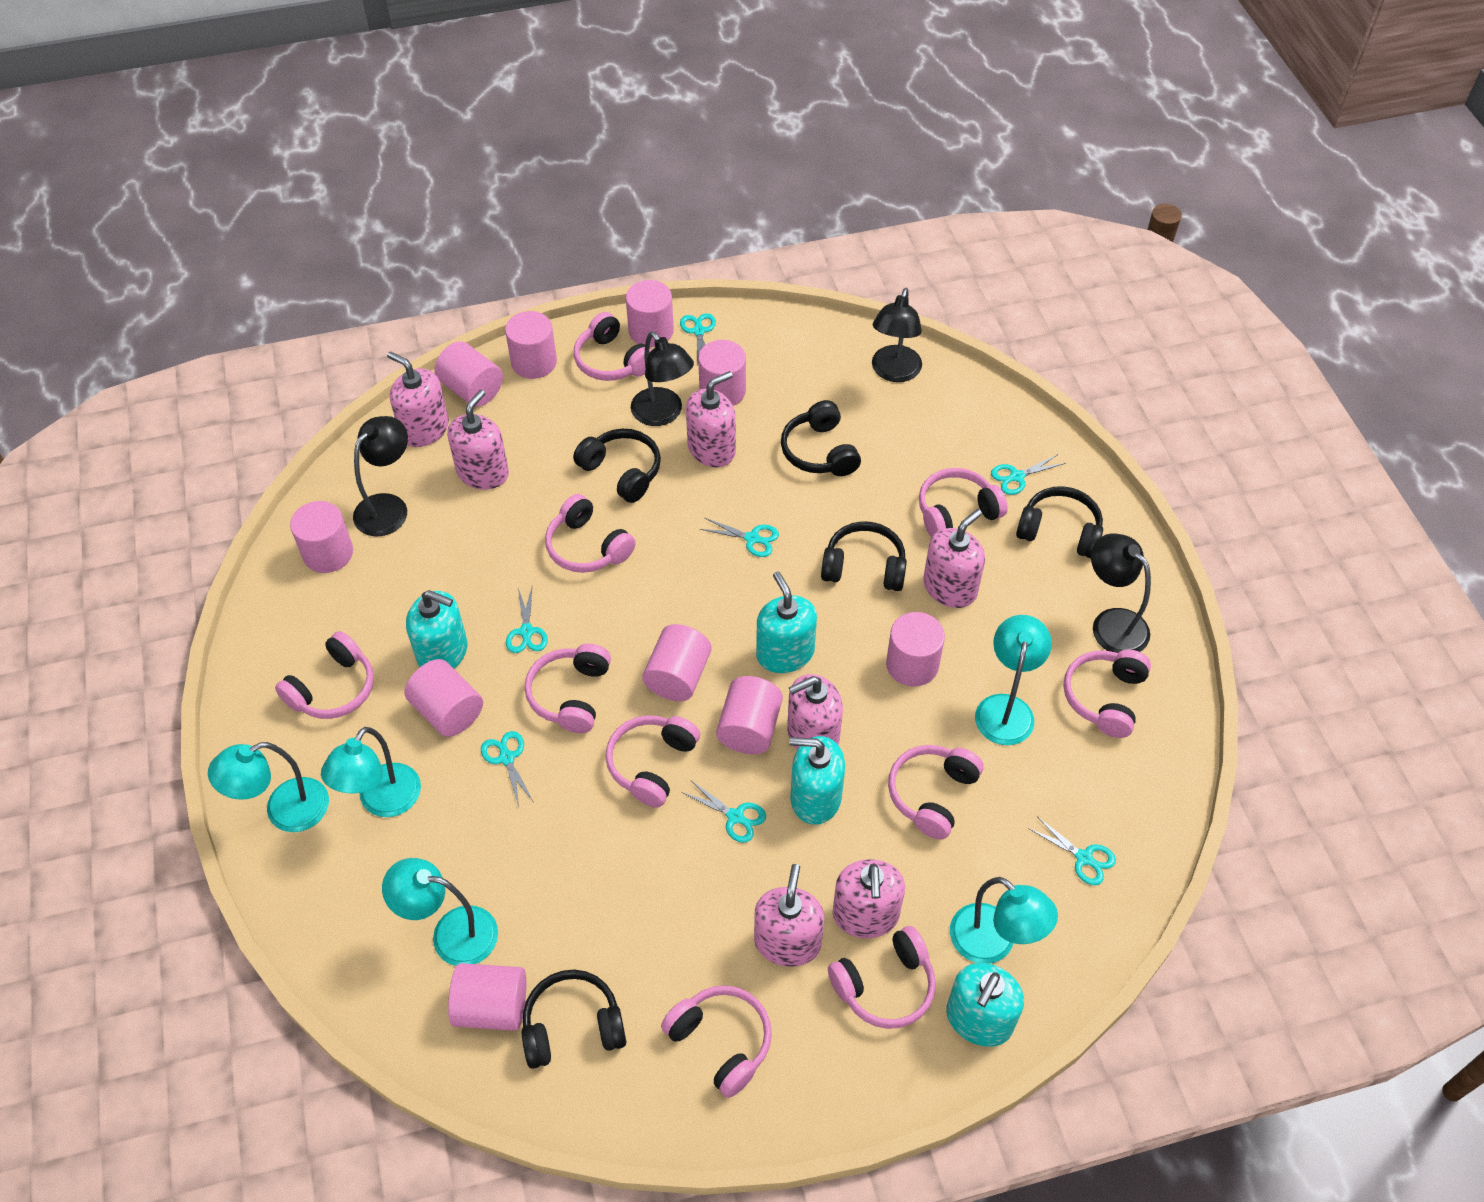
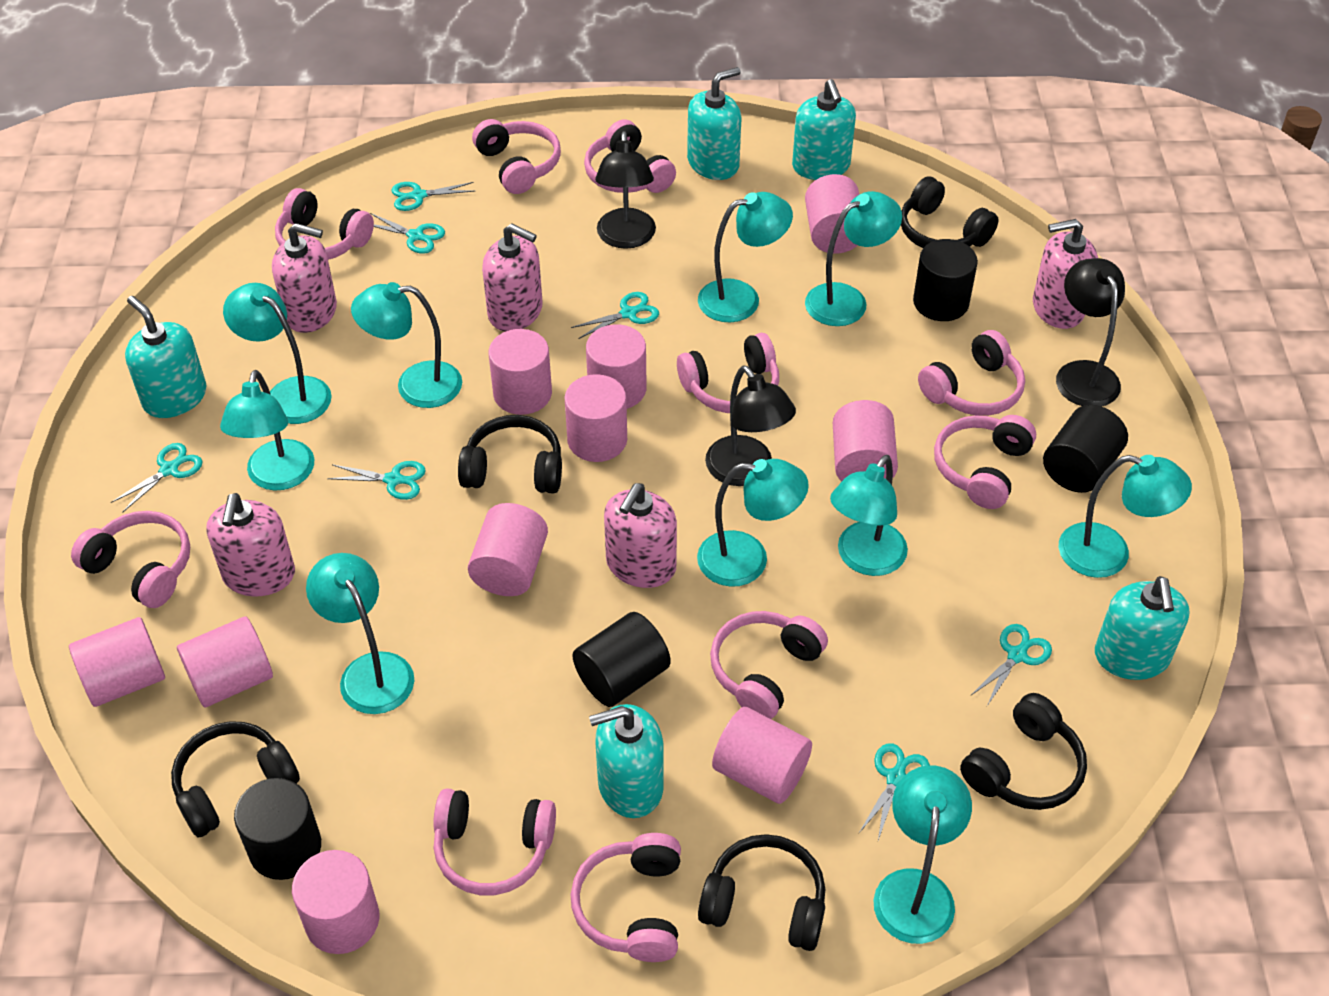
black cylinder: none = 0 -> [234,778,321,880] [573,612,671,707] [913,239,978,321] [1043,405,1128,493] = 4
black lamp: [353,416,408,537] [631,331,694,426] [872,288,922,382] [1091,533,1151,653] = 4 -> [595,131,656,249] [705,366,796,486] [1056,258,1125,407] = 3
pink soap dispenser: [387,351,449,447] [447,390,509,490] [686,371,736,467] [754,864,824,967] [787,674,843,750] [833,859,905,938] [923,509,985,608] = 7 -> [206,493,295,597] [272,223,337,333] [482,224,543,332] [604,483,677,588] [1033,219,1098,329] = 5
turquoise lamp: [208,742,329,832] [321,727,421,817] [382,858,498,966] [950,877,1058,964] [975,615,1052,745] = 5 -> [220,370,314,491] [223,283,332,424] [306,553,414,714] [351,282,462,408] [697,459,809,587] [698,192,793,322] [805,191,902,326] [830,455,908,576] [874,765,972,944] [1059,455,1192,578] = 10
turquoise soap dispenser: [406,590,467,669] [756,571,817,673] [789,736,845,825] [946,963,1024,1047] = 4 -> [125,296,206,418] [589,704,664,818] [687,67,742,180] [792,79,856,180] [1095,576,1189,680] = 5

